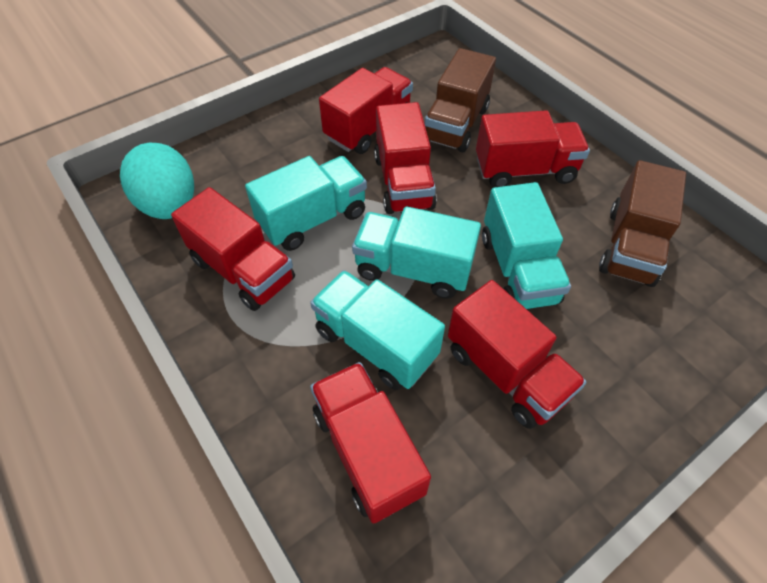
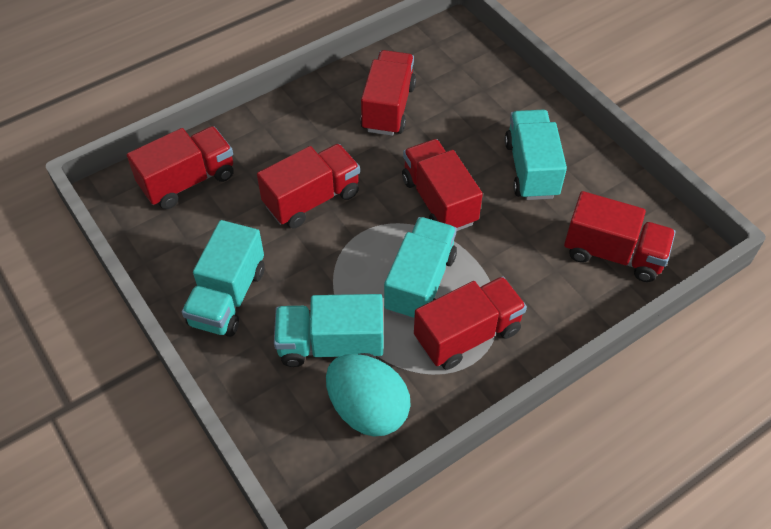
brown truck: [425,48,496,152] [599,160,686,287] = 2 -> none = 0

